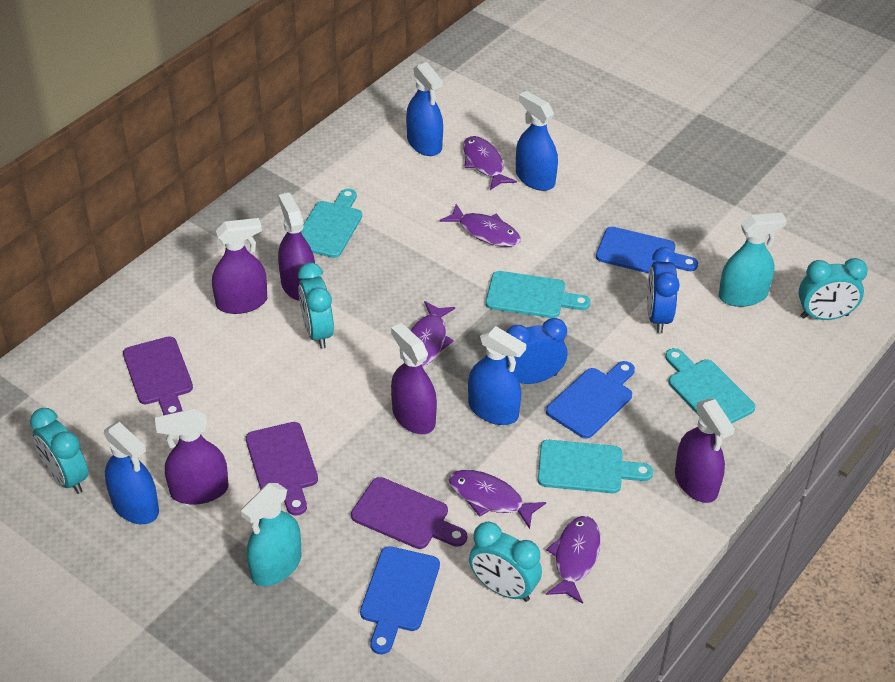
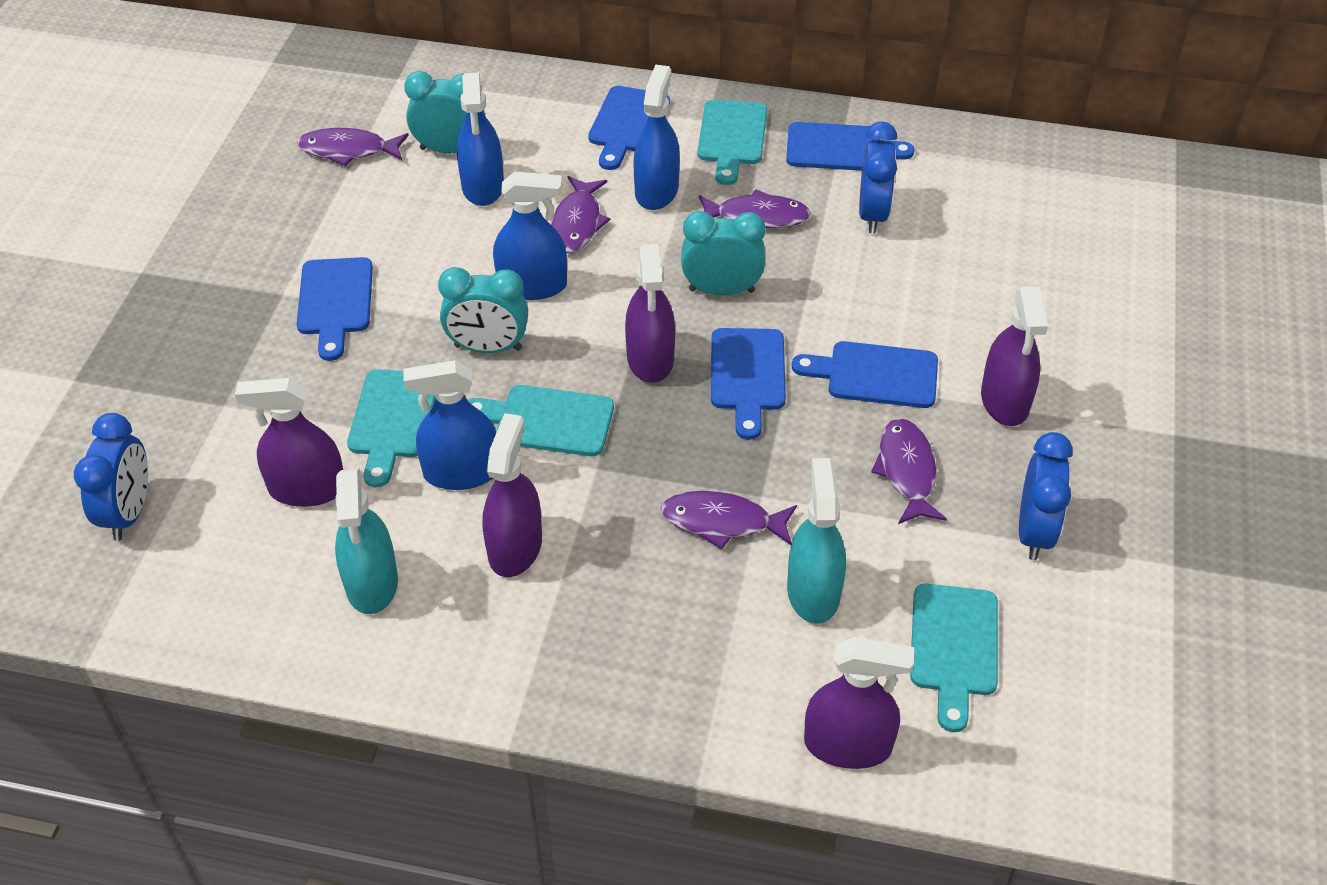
blue clock: [506,318,568,384] [647,247,680,333] = 2 -> [74,413,148,541] [859,121,897,234] [1019,432,1073,560] = 3
blue cutting board: [360,546,440,655] [546,361,635,439] [596,227,698,273] = 3 -> [297,257,373,361] [588,86,670,170] [711,328,786,440] [786,122,914,171] [792,341,938,408] = 5
purple cutting board: [123,336,193,415] [246,422,318,516] [351,477,467,549] = 3 -> none = 0
turquoise clock: [30,408,88,494] [298,263,334,349] [469,521,542,602] [799,258,868,320] = 4 -> [404,71,485,153] [438,267,528,353] [681,211,766,295] = 3

